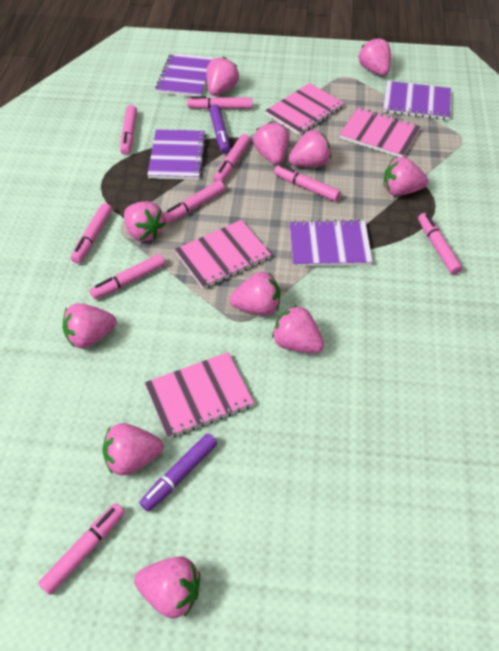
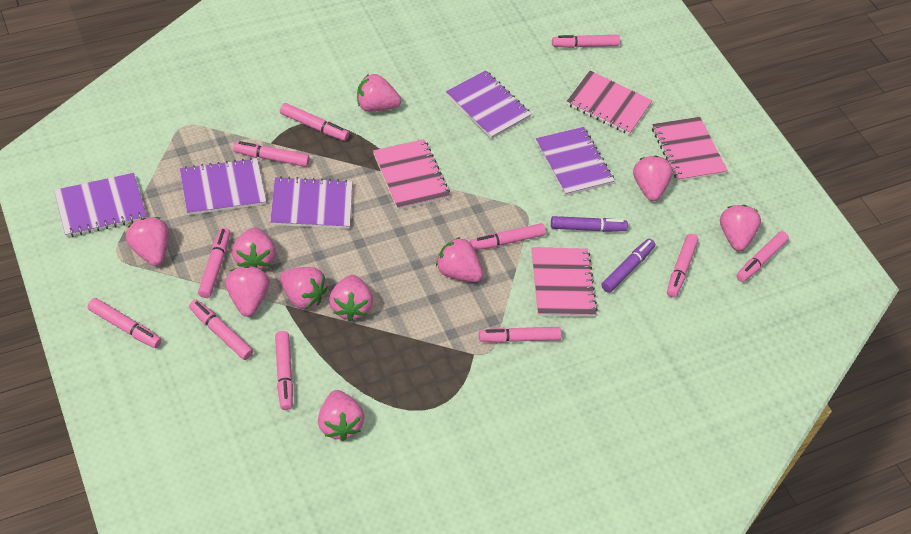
pink marker: [38,503,125,595] [71,203,112,264] [90,254,165,299] [120,105,137,155] [164,181,225,224] [187,96,252,109] [214,134,250,182] [274,165,341,202] [418,213,462,275] = 9 -> [87,298,162,348] [189,300,253,360] [198,227,230,298] [233,141,309,167] [275,331,293,410] [280,103,349,141] [470,223,546,250] [479,327,561,343] [552,35,620,48] [667,234,698,298] [736,231,789,282] = 11
pink strawberry: [63,303,117,349] [102,423,163,476] [124,201,165,241] [134,556,200,619] [207,57,239,96] [229,272,280,316] [253,122,289,165] [272,305,324,353] [288,130,331,167] [359,38,391,76] [384,157,428,196] = 11 -> [126,217,169,266] [225,266,270,317] [232,228,276,269] [280,267,328,309] [318,390,365,441] [329,275,373,321] [357,74,401,112] [436,237,483,282] [633,156,673,201] [720,205,761,251] = 10
purple notebook: [147,129,206,180] [155,53,214,96] [289,219,373,267] [383,81,451,120] = 4 -> [54,173,147,237] [180,158,267,215] [270,176,352,229] [446,70,532,139] [536,127,615,196] = 5

